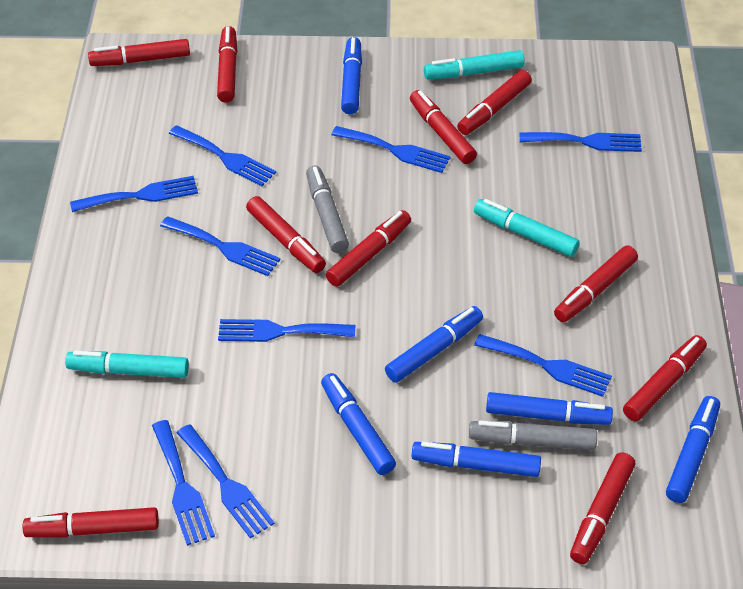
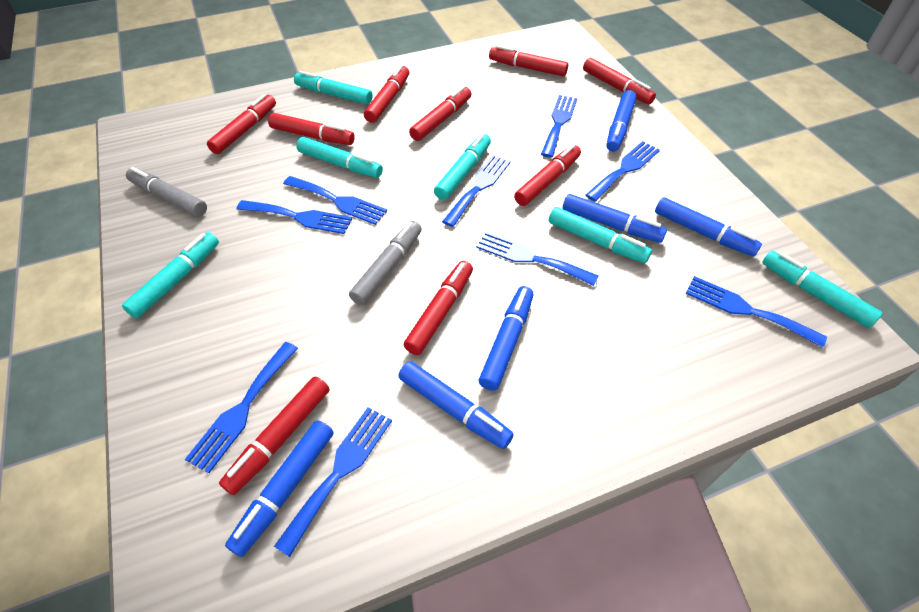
red marker: [23,507,159,538] [88,39,190,66] [217,26,237,103] [246,196,326,273] [326,210,411,287] [410,90,477,164] [457,70,532,135] [554,245,638,322] [570,452,635,564] [623,335,707,421] = 10 -> [207,94,276,154] [219,376,330,495] [268,113,355,145] [364,65,409,123] [404,261,473,355] [409,86,471,141] [489,45,568,77] [514,144,581,206] [583,58,656,104] = 9
turquoise marker: [65,351,189,378] [424,50,525,79] [474,199,580,257] = 3 -> [122,232,219,318] [294,71,373,105] [296,137,383,178] [434,133,491,200] [549,207,652,263] [762,251,883,328] = 6

